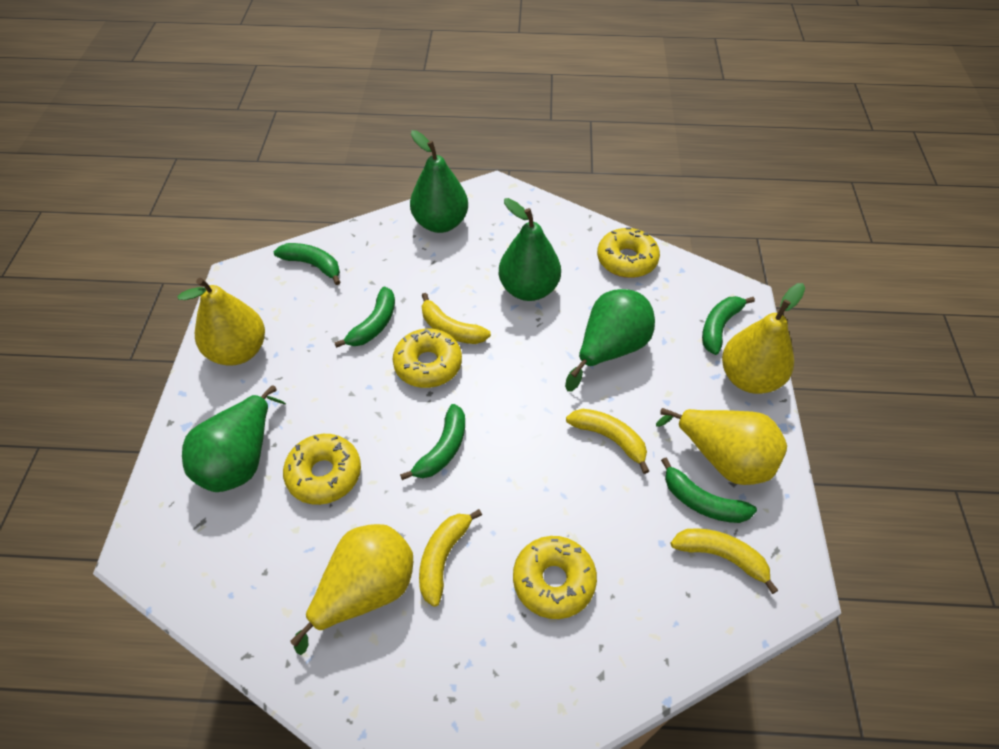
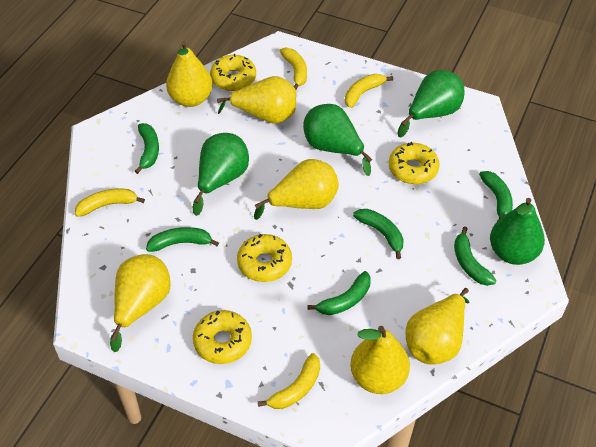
green banana: [274,243,340,285] [334,286,395,348] [400,404,465,480] [661,458,757,523] [702,296,755,355] = 5 -> [135,123,159,174] [146,227,219,252] [307,271,371,315] [353,209,404,259] [454,227,496,286] [479,171,513,220] = 6
yellow pear: [177,278,265,366] [290,524,413,655] [656,408,787,485] [722,283,805,394] = 4 -> [110,254,171,352] [166,41,213,107] [217,76,296,124] [254,159,339,220] [350,326,410,394] [406,288,469,365] = 6

